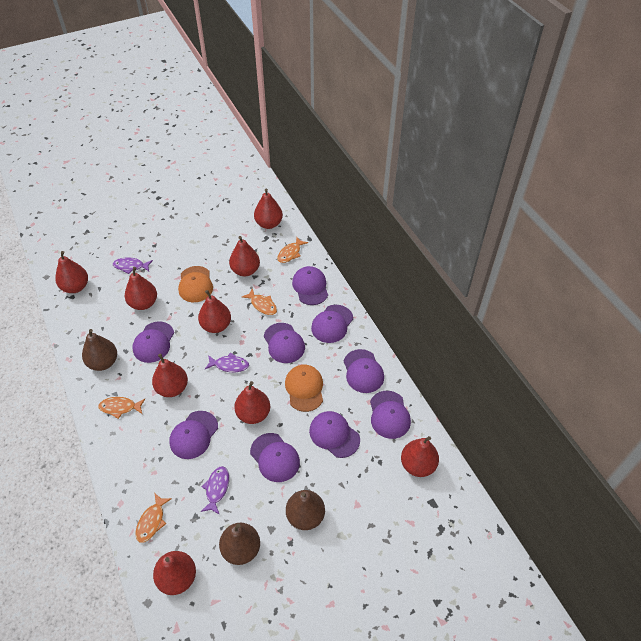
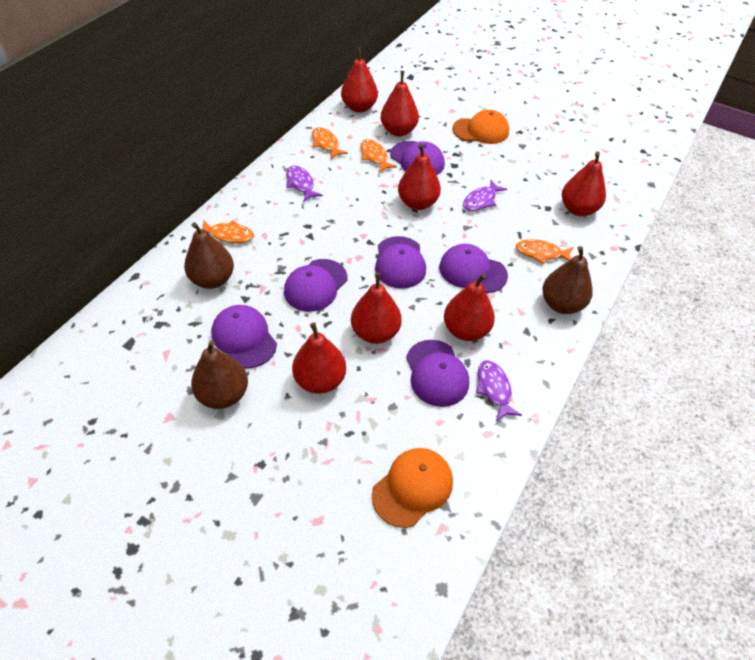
purple cap: [132,321,174,363] [170,411,218,459] [250,433,300,482] [264,323,305,363] [292,266,328,305] [309,411,360,458] [311,305,353,343] [344,349,384,393] [370,391,411,439] = 9 -> [211,305,277,369] [284,259,347,312] [375,236,426,289] [390,141,445,175] [406,340,469,407] [439,244,508,293] = 6
red pear: [55,251,88,293] [125,267,157,310] [152,353,188,397] [153,551,196,595] [198,290,231,333] [229,236,260,276] [234,381,270,424] [254,188,283,229] [401,436,439,477] = 9 -> [292,323,346,394] [341,48,378,113] [351,273,402,344] [381,71,419,136] [398,144,441,210] [444,273,495,341] [562,151,606,216] = 7

